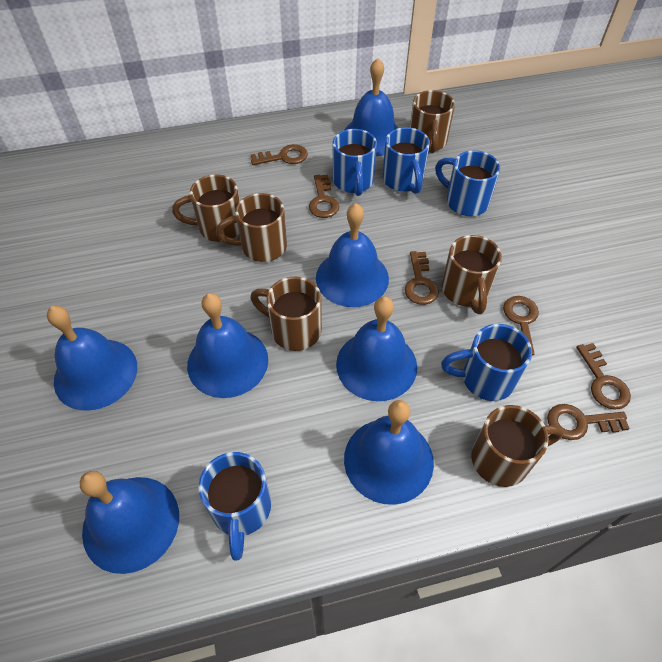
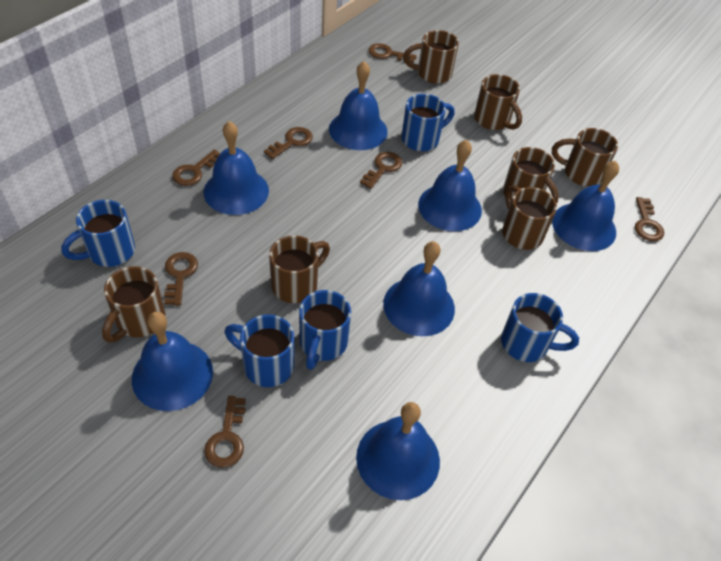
brown key: [251,144,308,165] [309,175,340,218] [405,251,439,305] [503,296,539,356] [547,404,630,440] [576,343,631,410] = 6 -> [164,252,198,306] [172,149,220,186] [204,396,246,468] [264,127,313,159] [360,152,402,189] [368,43,417,63] [635,197,664,242] = 7
brown mug: [172,174,240,242] [216,193,287,262] [250,277,322,351] [410,90,455,153] [442,235,502,314] [471,405,564,487] = 6 -> [102,266,165,343] [269,235,330,303] [403,30,459,84] [474,74,522,130] [502,185,557,250] [503,147,559,204] [552,128,618,186] = 7

